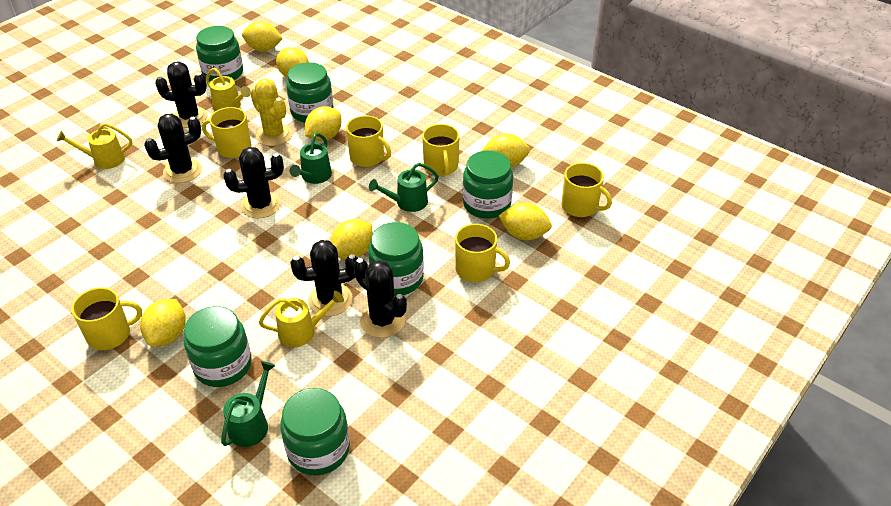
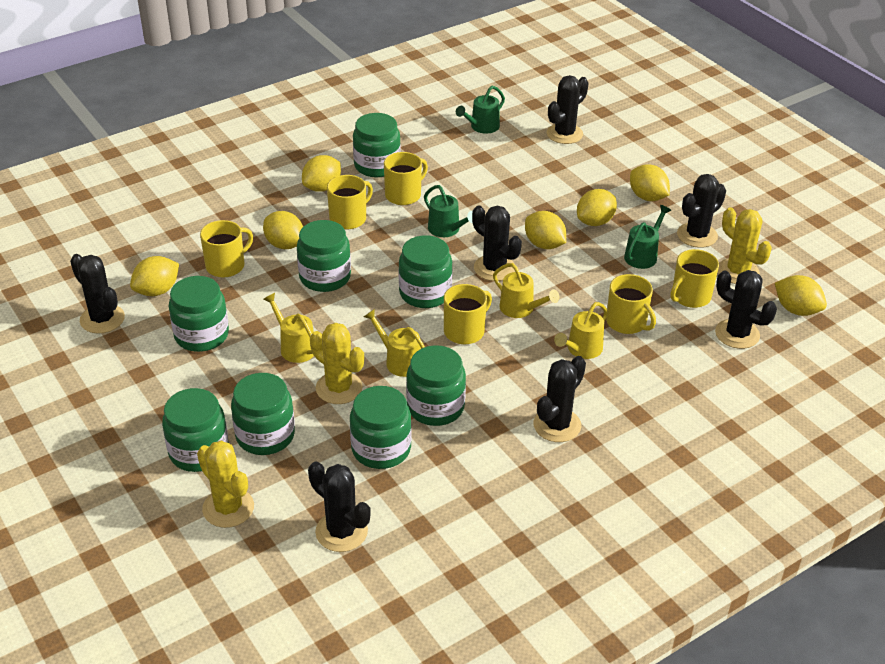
black cactus: [144,114,202,183] [155,61,208,128] [224,147,284,219] [290,240,358,316] [353,258,407,338] = 5 -> [70,254,125,334] [308,462,371,552] [472,205,522,281] [533,356,586,442] [547,75,588,144] [677,174,726,248] [715,270,777,349] = 7
green jar: [184,306,252,387] [196,26,243,82] [280,388,350,475] [286,62,333,123] [368,222,424,296] [463,151,513,219] = 6 -> [162,388,229,472] [169,276,229,352] [231,373,295,455] [297,220,351,292] [350,386,411,469] [353,113,401,177] [399,235,453,308] [406,345,466,426] = 8
yellow cactus: [250,79,292,146] = 1 -> [197,440,254,528] [310,323,364,404] [718,208,772,284] = 3
yellow watering can: [57,123,132,169] [206,68,251,111] [259,291,344,347] = 3 -> [263,293,314,363] [364,309,425,377] [493,263,559,318] [554,302,608,359] = 4

